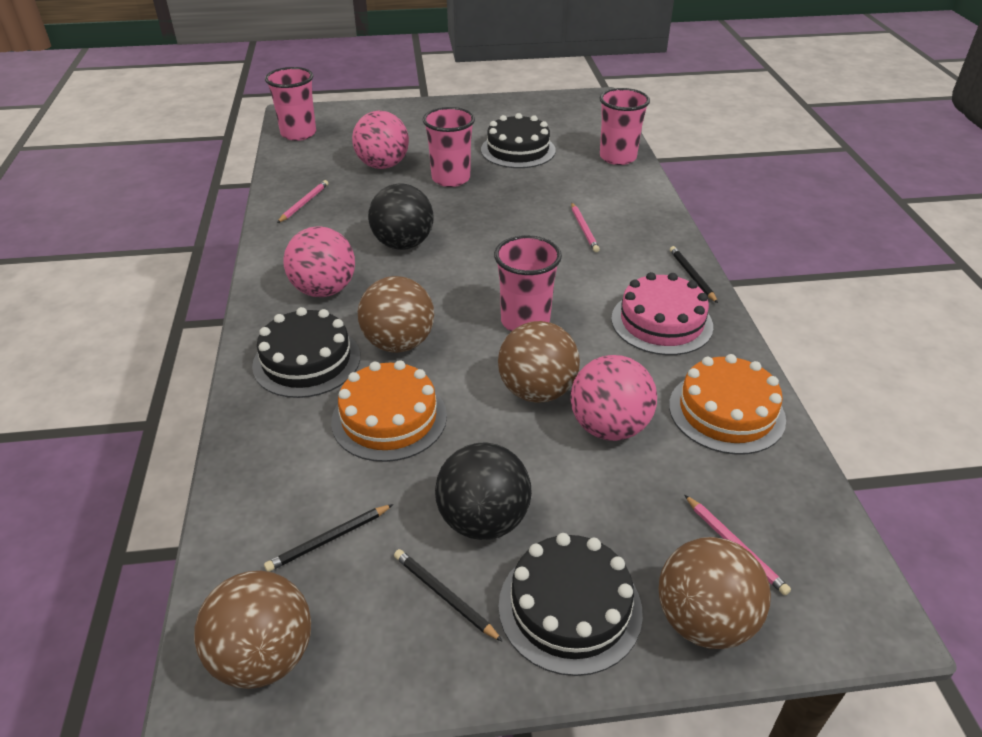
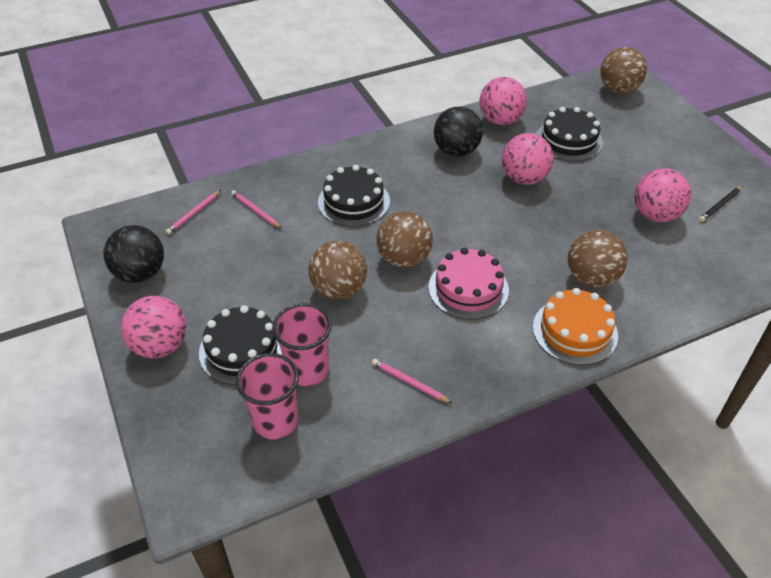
black pencil: [264,504,393,572] [394,549,503,642] [670,246,718,303] = 3 -> [699,186,743,222] = 1
orange cake: [331,360,447,462] [669,354,786,455] = 2 -> [533,288,618,365] = 1
pink ball: [283,226,355,297] [352,111,409,169] [571,355,657,441] = 3 -> [121,296,186,358] [479,77,527,125] [502,133,554,185] [634,168,691,222] = 4
pink cup: [265,67,316,141] [423,107,475,187] [494,235,562,331] [600,88,650,165] = 4 -> [236,353,299,439] [272,303,332,386] = 2

